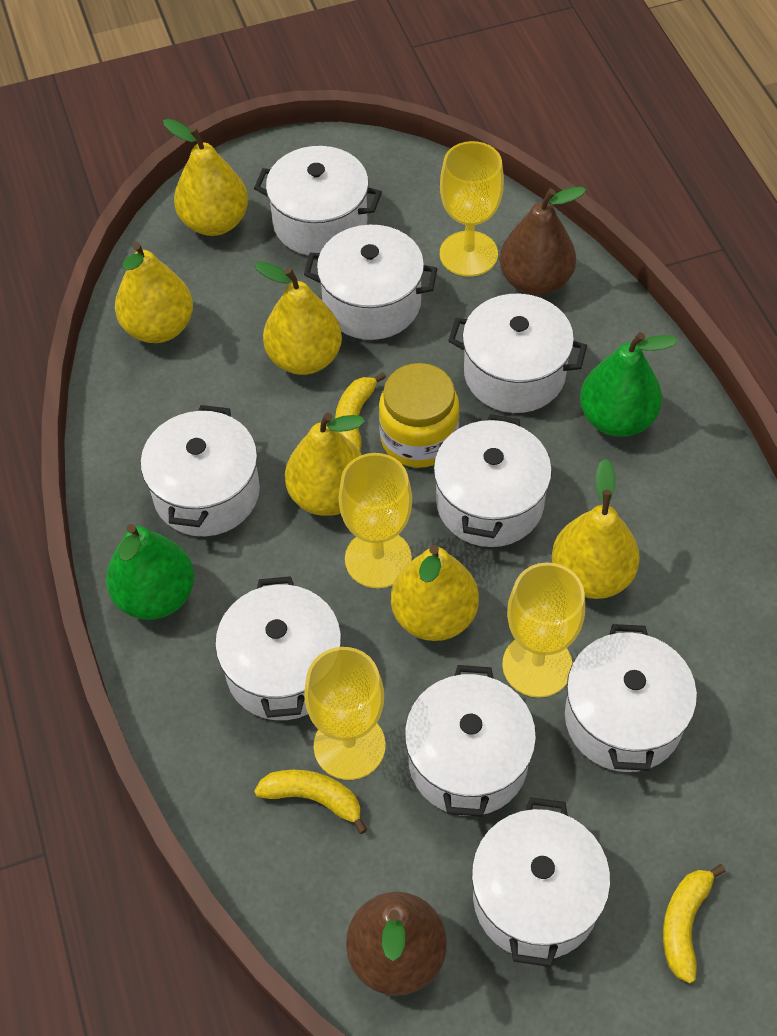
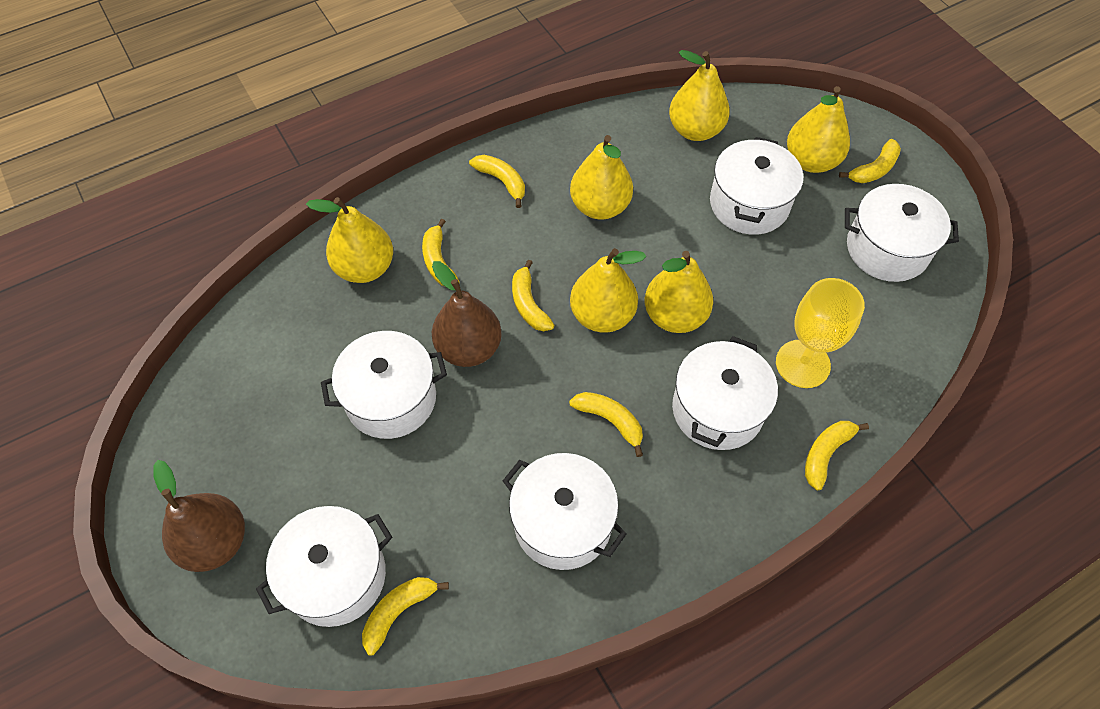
green pear: [106,524,194,620] [580,332,678,437] = 2 -> none = 0
white pot: [141,405,260,536] [215,576,341,720] [254,146,382,255] [304,225,437,340] [405,665,536,817] [434,414,552,547] [448,294,587,413] [472,797,610,967] [565,624,697,772] = 9 -> [256,506,392,627] [321,331,447,439] [503,453,627,570] [672,336,778,450] [710,137,803,235] [845,184,959,282] = 6
yellow banana: [254,770,368,834] [335,372,386,452] [663,864,726,984] = 3 -> [362,577,449,655] [422,219,459,286] [469,155,525,208] [512,260,554,331] [569,392,643,457] [805,421,869,490] [839,139,901,183] = 7
yellow goblet: [304,647,386,780] [338,453,412,588] [440,141,504,277] [502,562,585,697] = 4 -> [776,278,865,388] = 1
yellow jar: [379,363,459,468] = 1 -> none = 0

